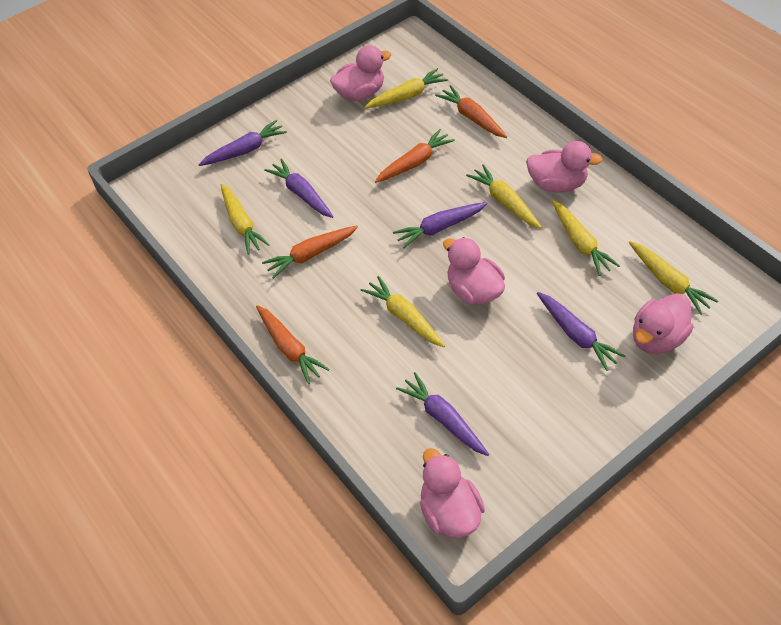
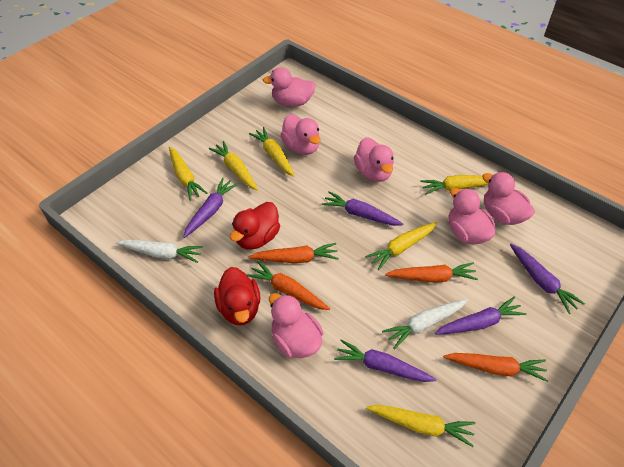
pink duck: [330,45,391,101] [420,448,485,538] [443,237,505,305] [526,141,603,192] [633,293,694,354] = 5 -> [263,67,316,107] [269,293,324,358] [280,115,321,155] [354,137,394,182] [449,188,495,244] [482,172,535,225] = 6
red duck: none = 0 -> [214,267,260,325] [230,202,280,249] = 2
white carrot: none = 0 -> [116,240,203,263] [382,299,468,349] = 2

